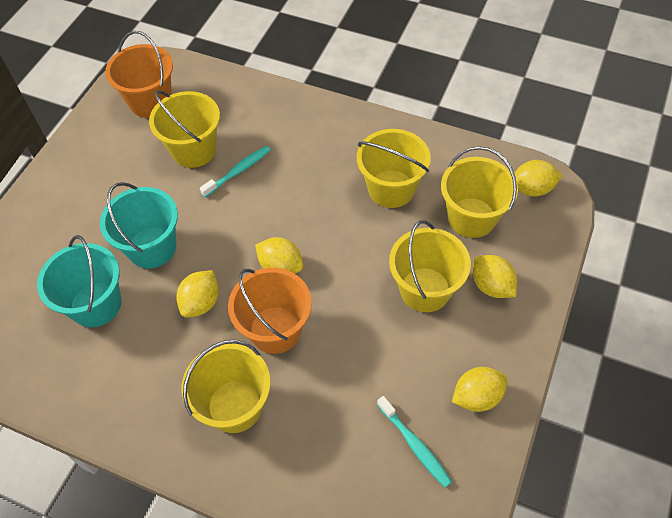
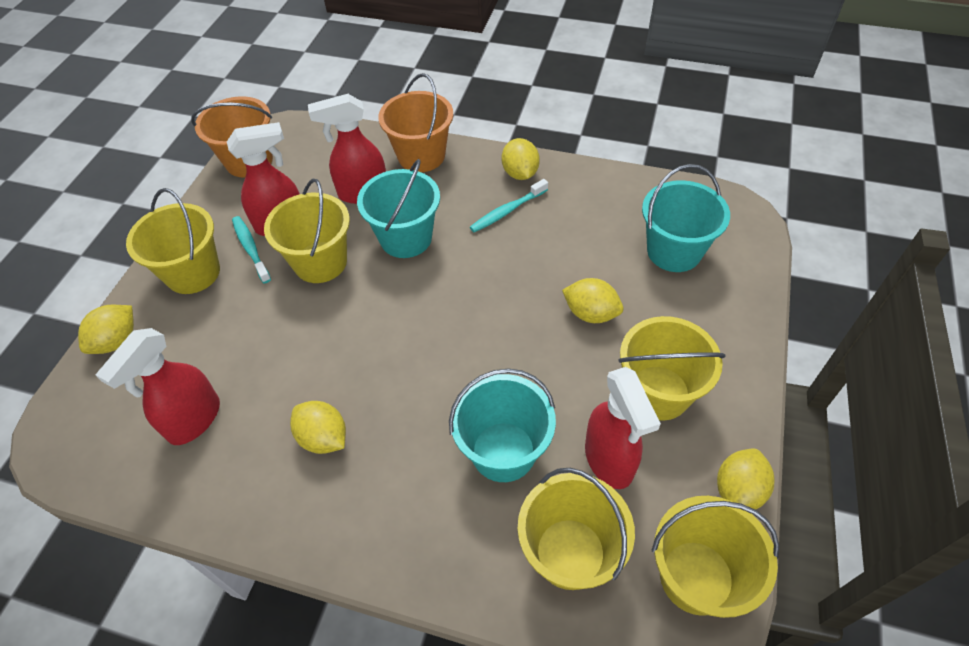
red spray bottle: none = 0 -> [96,328,220,445] [227,122,300,236] [308,94,386,204] [585,367,661,489] = 4
turquoise bucket: [37,235,121,327] [100,182,178,269] = 2 -> [357,159,440,258] [449,368,556,482] [642,164,730,272] = 3

